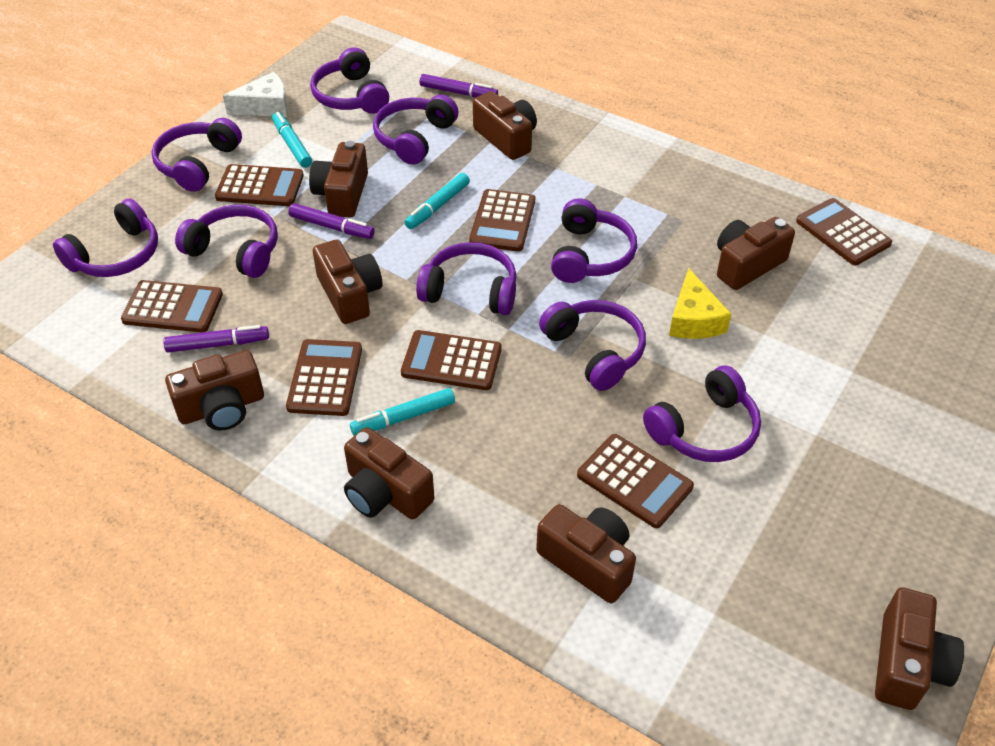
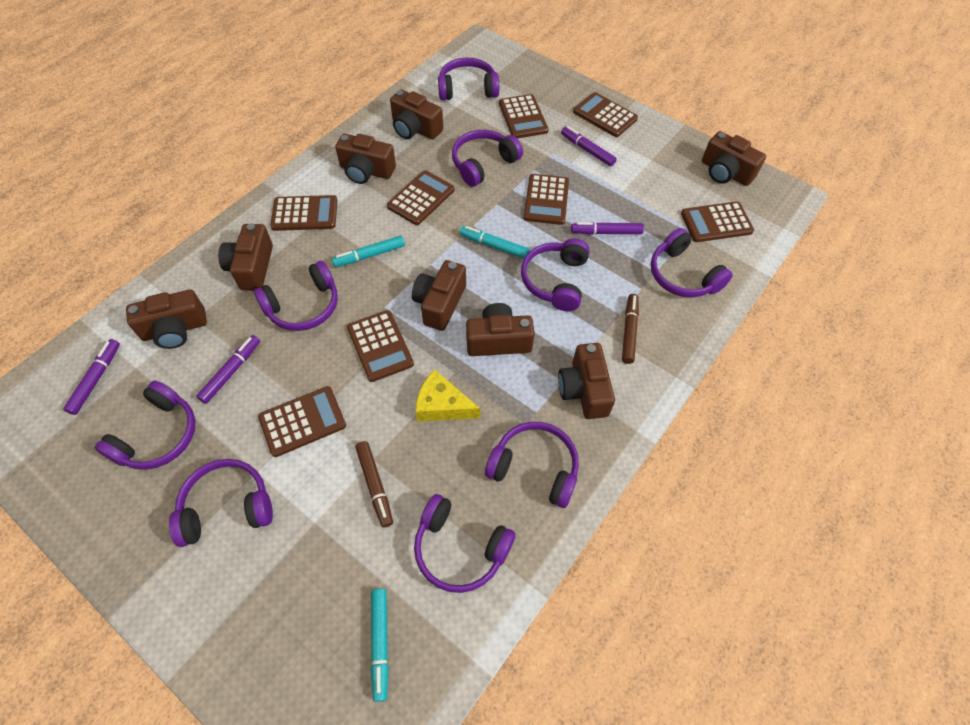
brown calculator: [121,280,223,333] [215,164,304,206] [286,339,362,416] [401,330,502,390] [469,189,535,252] [577,434,694,528] [796,198,892,265] = 7 -> [258,386,346,457] [270,195,338,231] [347,310,414,382] [387,170,455,225] [499,94,549,139] [524,174,569,225] [573,92,638,137] [681,201,754,242] = 8
brown marker: none = 0 -> [355,441,393,528] [622,294,639,364] = 2
purple marker: [163,325,269,353] [288,203,375,239] [420,74,498,98] = 3 -> [63,339,120,415] [196,335,260,404] [561,126,617,166] [571,222,644,235] = 4
white cheese: [223,72,288,117] = 1 -> none = 0

